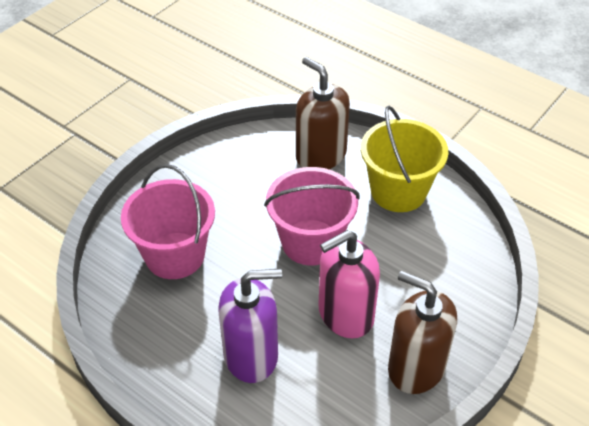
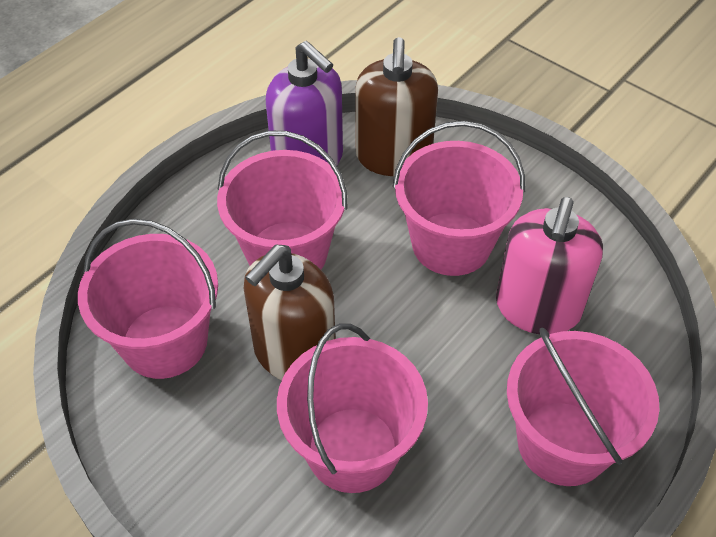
pink bucket: [121,164,215,279] [264,167,360,265] = 2 -> [78,219,218,379] [217,131,348,269] [277,324,428,493] [393,121,525,276] [507,327,659,486] = 5
yellow bucket: [361,106,449,212] = 1 -> none = 0

